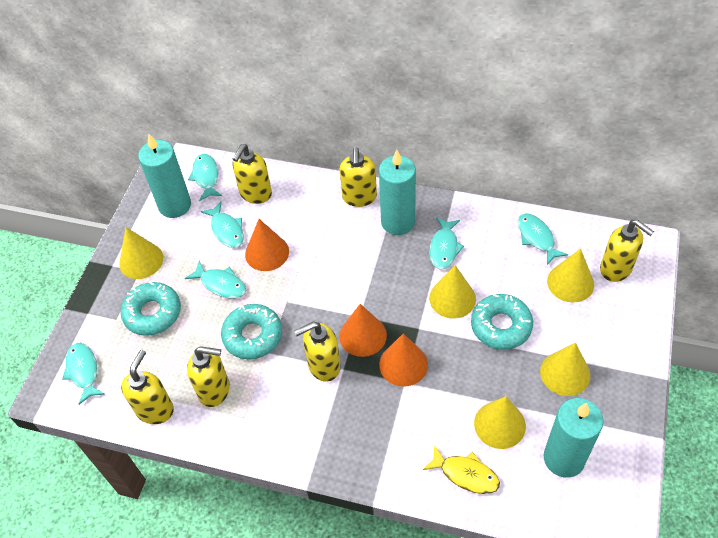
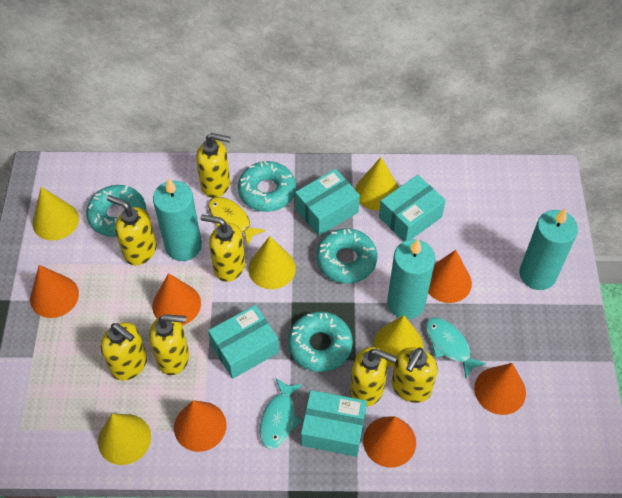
orange cone: [245,219,289,271] [339,304,387,357] [379,334,428,387] = 3 -> [30,265,79,318] [152,273,201,325] [174,400,227,452] [363,416,416,467] [428,250,472,303] [474,363,526,415] = 6
turquoise box: none = 0 -> [208,305,279,379] [295,169,360,236] [301,390,367,457] [379,175,446,241] = 4
turquoise donut: [120,282,181,336] [221,304,282,359] [471,294,533,350] = 3 -> [86,185,146,237] [238,161,296,212] [288,311,353,372] [316,228,377,283] = 4
turquoise fish: [62,343,105,405] [185,261,246,299] [188,154,222,201] [201,202,244,248] [429,217,464,270] [518,213,568,265] = 6 -> [260,378,303,449] [426,317,487,378] = 2
yellow soap dispenser: [121,350,174,424] [187,346,230,407] [232,144,272,204] [294,322,341,382] [340,147,377,207] [600,219,654,282] = 6 -> [101,322,147,381] [107,195,157,266] [149,314,189,375] [196,133,231,198] [200,215,245,282] [350,347,397,407] [392,347,438,403] = 7

